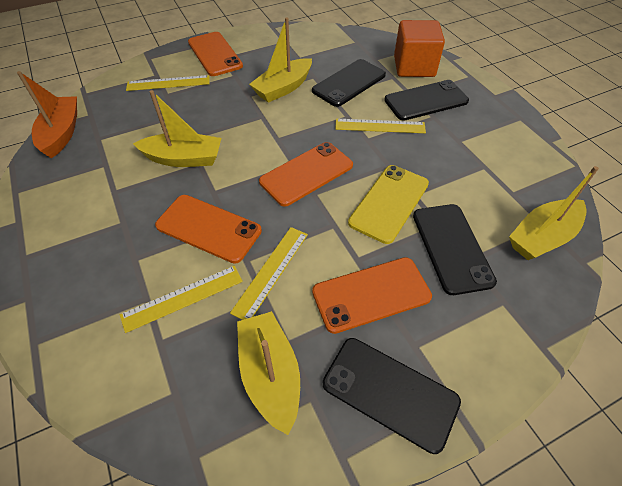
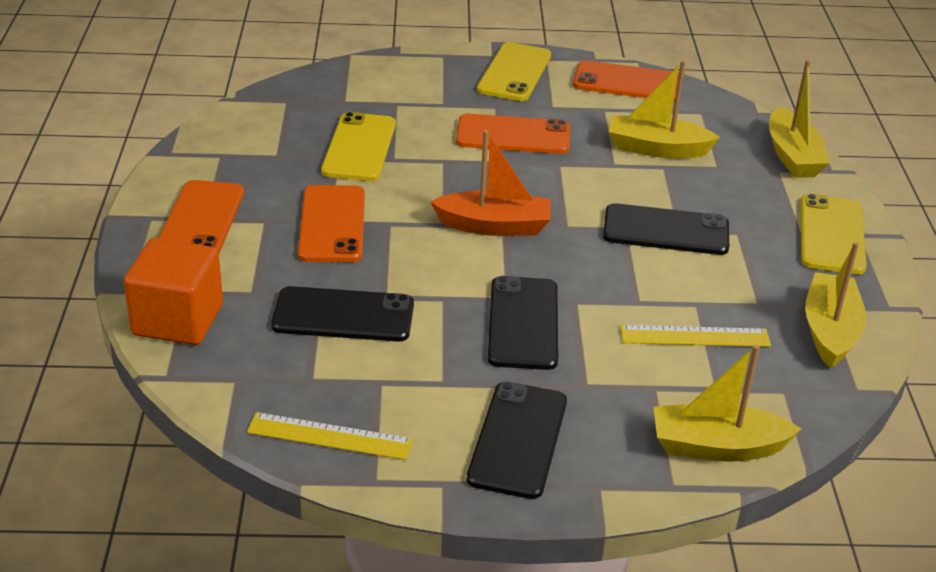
yellow phone: [348,165,429,244] = 1 -> [321,112,396,181] [477,42,551,101] [800,194,867,274] = 3
yellow ruler: [120,266,243,333] [126,75,209,91] [230,227,308,320] [335,119,426,133] = 4 -> [247,412,413,460] [620,325,771,347] = 2

